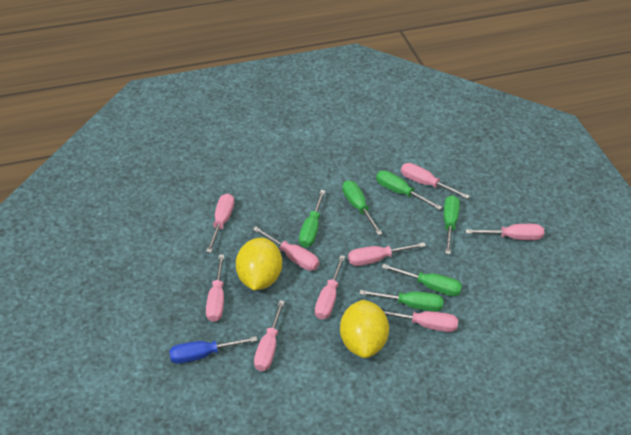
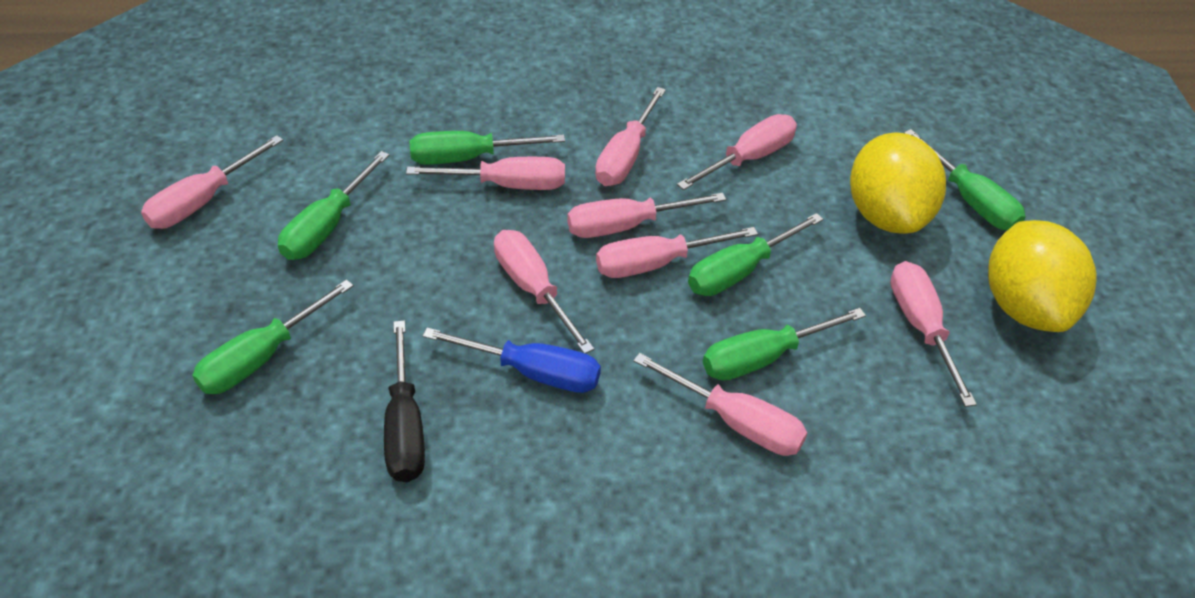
black screwdriver: none = 0 -> [384,320,425,482] = 1

